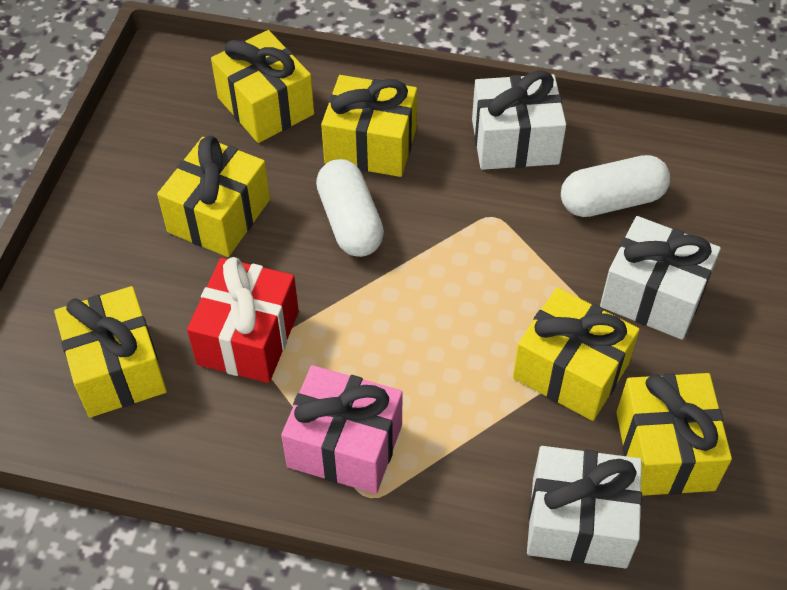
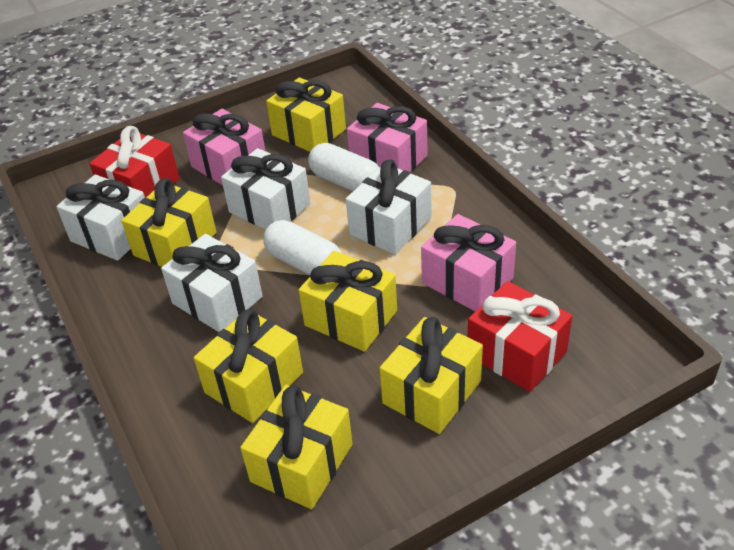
pink gift: [281,365,402,494] = 1 -> [183,109,265,186] [347,103,428,172] [421,214,516,311] = 3
red gift: [187,257,299,383] = 1 -> [89,126,180,198] [468,281,572,392] = 2
white gift: [472,70,566,170] [527,446,642,568] [600,216,721,340] = 3 -> [56,175,145,261] [161,234,263,332] [221,148,310,230] [346,160,432,255] = 4

